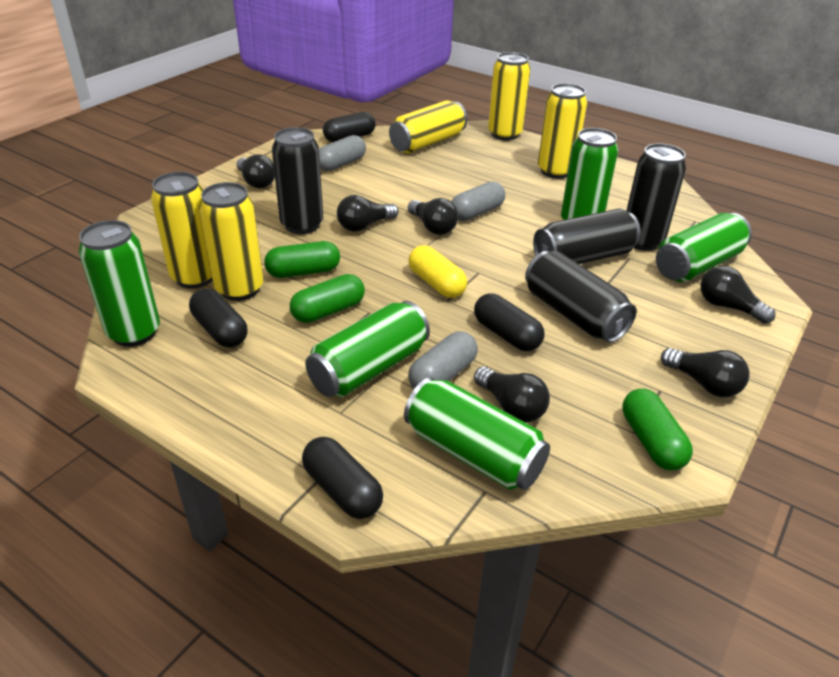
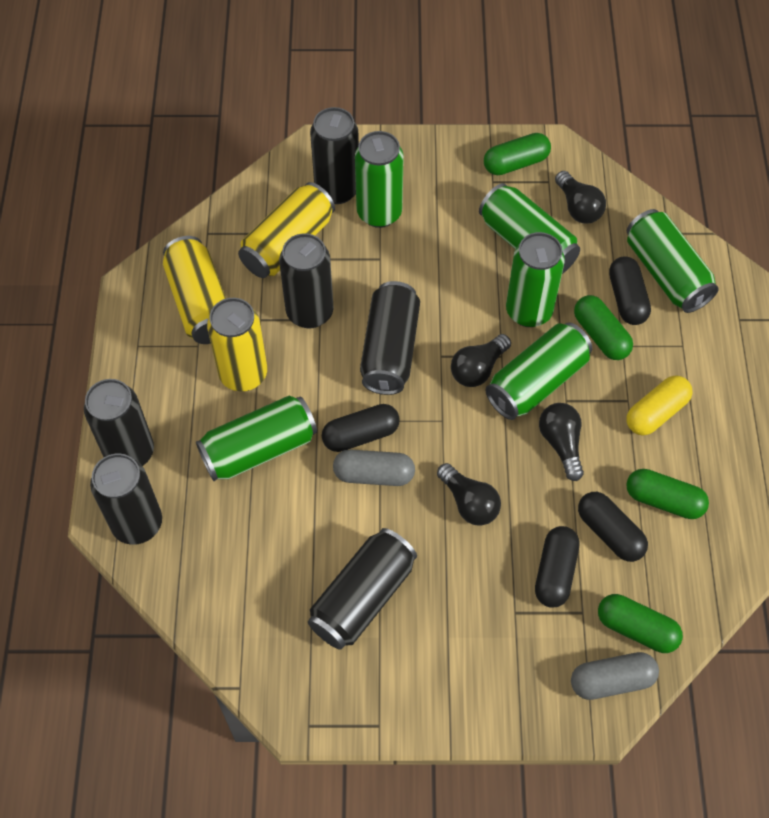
black can: [272,127,323,234] [525,250,637,343] [533,209,641,264] [626,143,686,251] = 4 -> [84,379,154,466] [90,454,162,545] [279,233,334,329] [308,528,417,650] [310,107,359,204] [360,281,420,395] = 6
black light bulb: [237,154,275,188] [337,195,399,232] [408,198,458,235] [474,366,550,423] [661,348,749,397] [700,266,775,324] = 6 -> [437,463,501,526] [451,334,511,387] [539,403,584,481] [555,171,606,224] = 4
green can: [79,220,160,347] [305,301,430,397] [404,377,550,490] [561,128,618,220] [656,213,752,282] = 5 -> [196,395,317,481] [355,131,404,228] [479,183,580,274] [486,322,592,420] [506,232,565,327] [627,209,719,313] = 6
green capsule: [264,241,340,278] [290,274,365,323] [622,389,693,470] = 3 -> [484,133,551,175] [574,295,633,360] [598,594,683,653] [626,469,709,519] = 4
grey capsule: [319,135,366,172] [408,331,478,389] [451,182,505,221] = 3 -> [333,450,415,486] [571,652,659,700] = 2
yellow can: [151,172,212,288] [199,182,264,301] [389,101,467,153] [488,52,530,140] [538,83,587,179] = 5 -> [163,236,226,344] [207,298,267,391] [238,182,335,278] = 3

